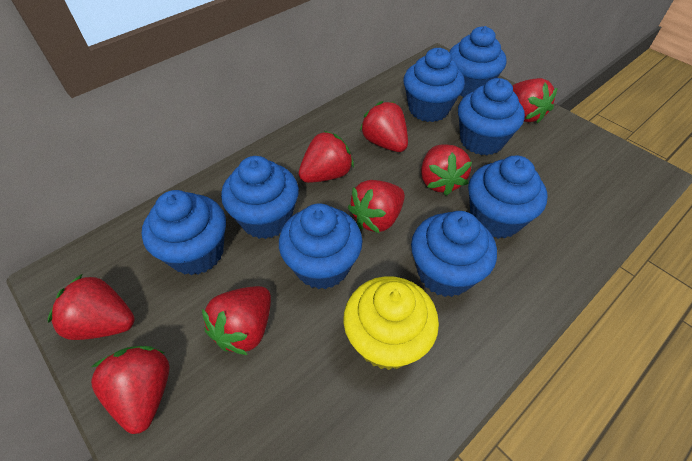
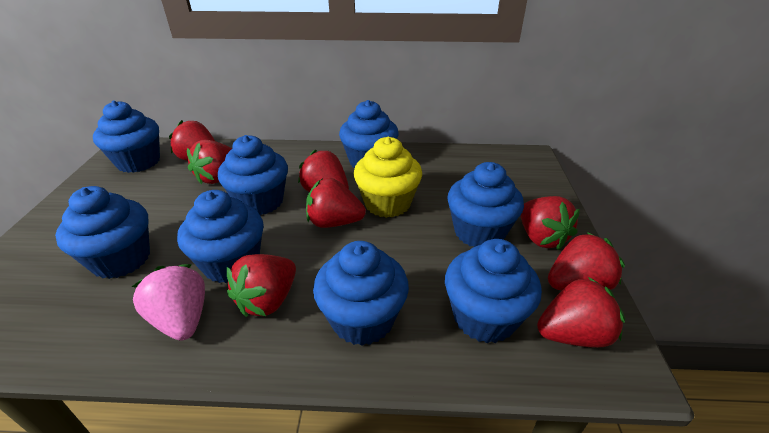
pink strawberry: none = 0 -> [132,264,205,341] = 1

